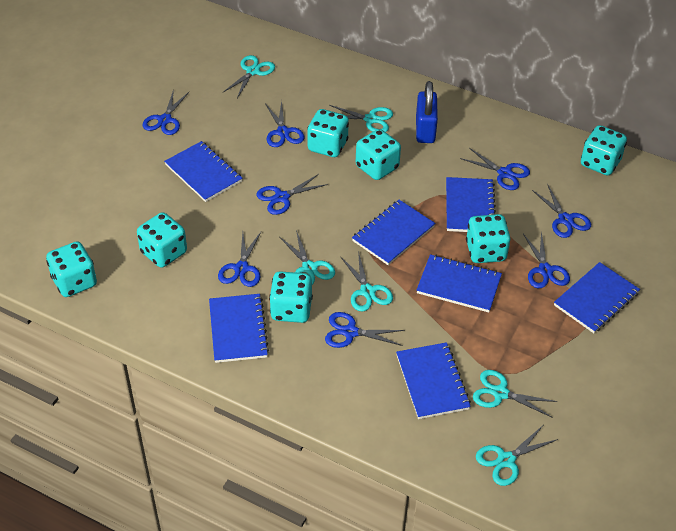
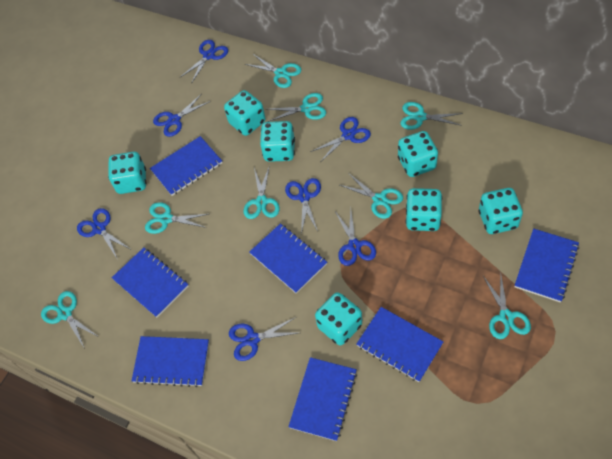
blue padlock: [416,81,438,143] = 1 -> none = 0
blue scissors: [142,89,189,135] [218,232,261,287] [257,174,328,215] [266,101,305,147] [325,312,405,348] [460,148,530,190] [523,231,570,288] [532,184,591,238] = 8 -> [77,208,130,258] [153,94,211,137] [181,40,228,84] [229,317,298,361] [285,178,321,234] [310,117,371,161] [335,209,376,266] = 7
turquoise scissors: [223,55,275,98] [280,230,335,285] [329,105,393,132] [340,251,393,312] [473,370,557,418] [476,426,558,486] = 6 -> [41,291,99,349] [145,202,208,234] [244,165,280,219] [245,54,301,88] [267,93,326,122] [340,173,403,219] [401,102,463,130] [483,273,531,339] = 8

